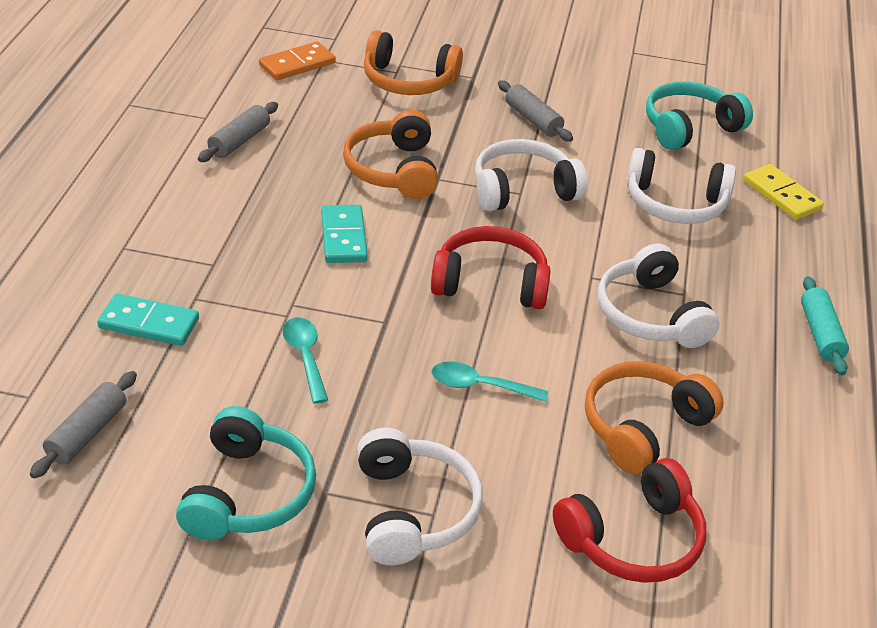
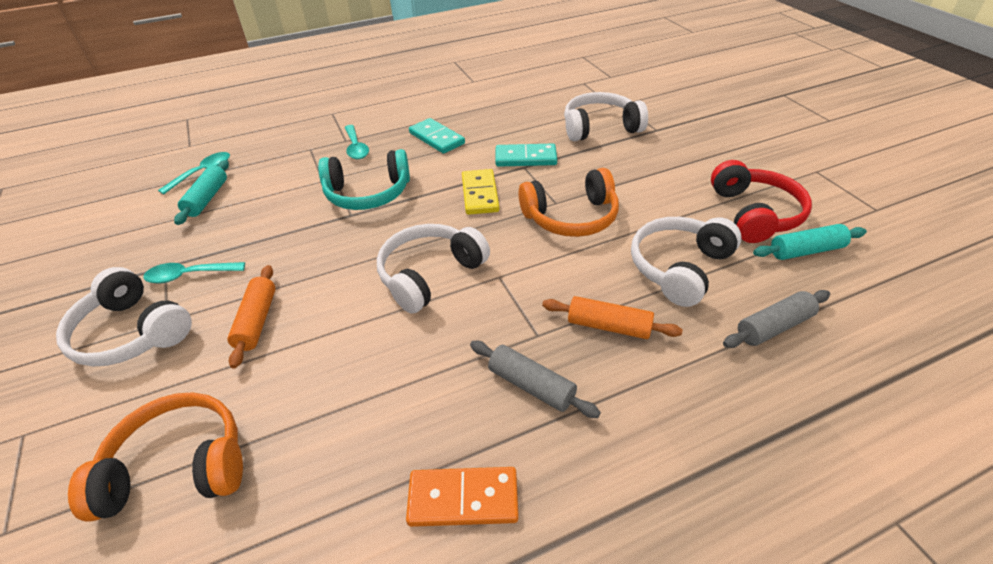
grey rolling pin: [30,371,137,479] [198,102,278,162] [498,80,573,142] = 3 -> [470,341,601,418] [723,290,830,348] = 2
orange headphones: [343,110,438,199] [364,30,463,95] [585,361,724,474] = 3 -> [68,392,243,522] [519,168,619,237] = 2
orange rolling pin: none = 0 -> [227,265,276,368] [542,296,683,339] = 2
red headphones: [431,226,551,309] [553,458,706,583] = 2 -> [711,160,812,243] = 1
turquoise headphones: [176,406,316,540] [646,81,753,150] = 2 -> [318,149,410,210] = 1
turquoise rolling pin: [801,276,849,375] = 1 -> [174,160,229,225] [753,224,867,260] = 2
turquoise spoon: [283,317,328,404] [432,362,548,402] = 2 -> [143,262,245,284] [158,152,230,194] [345,125,369,159] = 3

